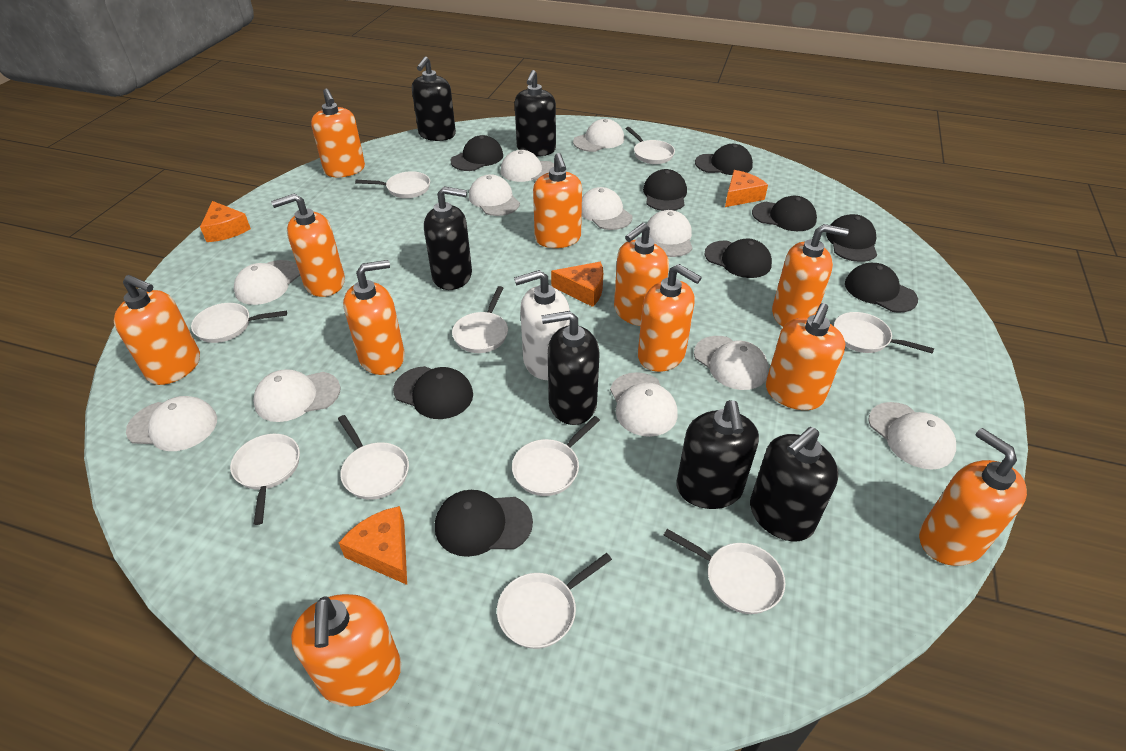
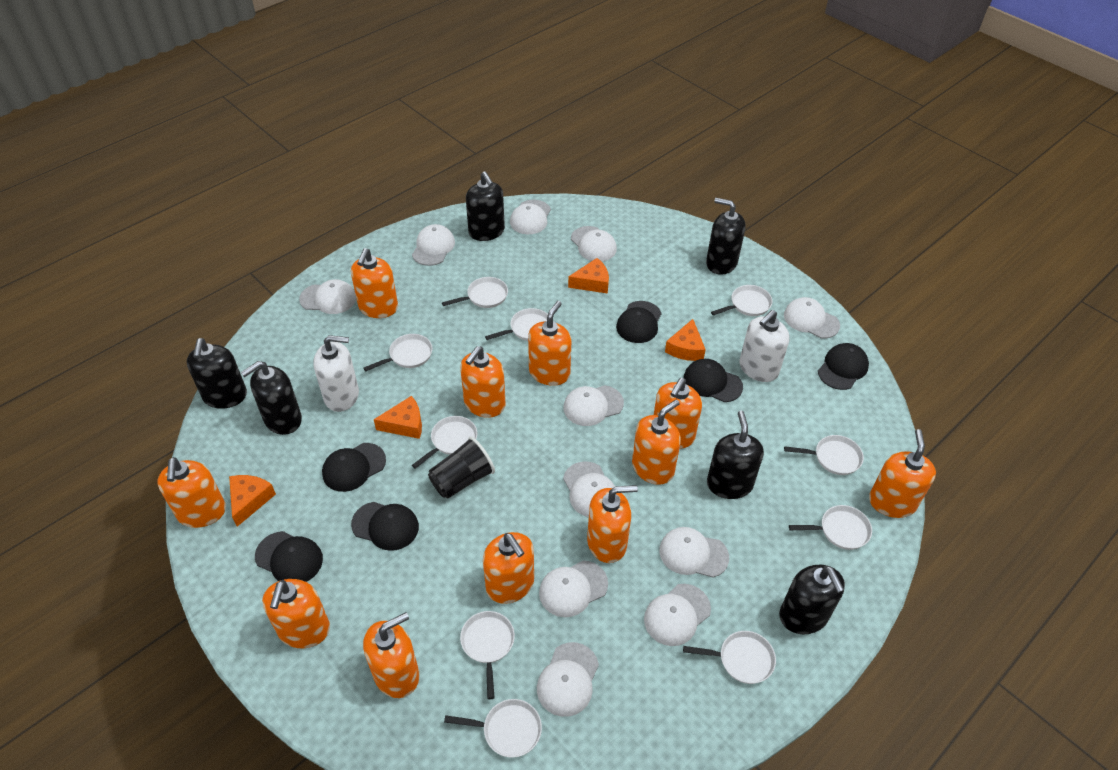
black cap: [393,366,473,419] [435,490,533,557] [451,135,503,171] [643,169,687,211] [695,144,753,175] [705,239,772,278] [752,196,817,231] [826,214,877,262] [845,263,918,313] = 9 -> [255,531,323,582] [322,443,386,492] [351,502,419,551] [616,301,662,343] [684,359,743,402] [818,343,869,390] = 6
black cup: none = 0 -> [428,437,495,499] = 1
white soap dispenser: [514,270,570,380] = 1 -> [313,335,359,412] [739,310,790,382] = 2

